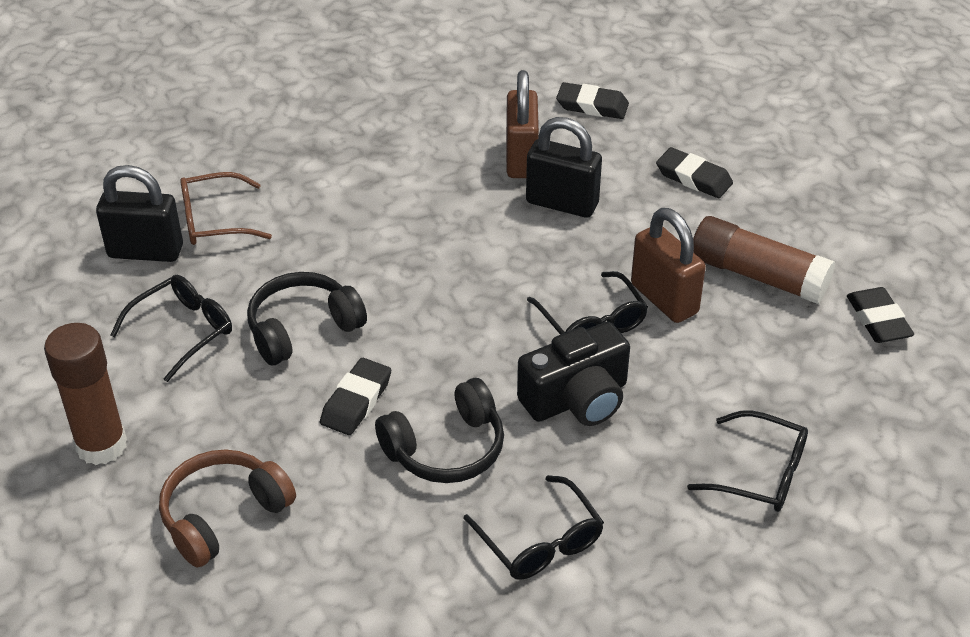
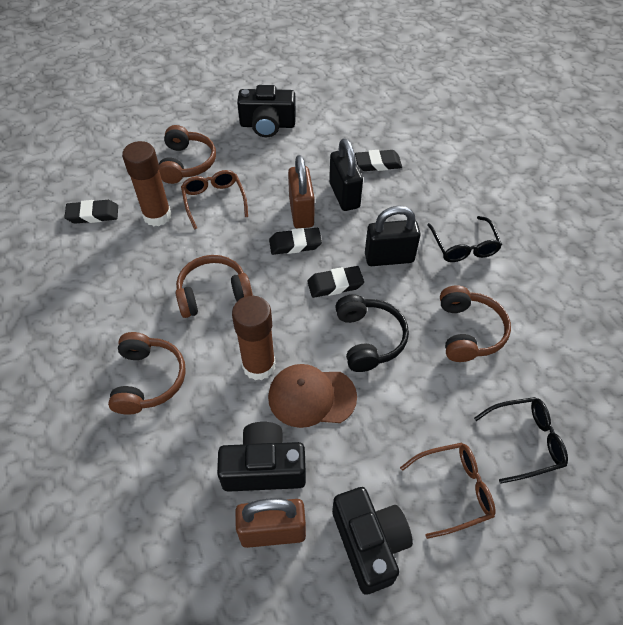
black camera: [517,321,630,426] = 1 -> [217,422,306,492] [237,85,296,137] [332,487,413,595] = 3
black glasses: [110,275,232,382] [463,475,604,580] [527,271,648,335] [687,410,808,512] = 4 -> [427,216,502,262] [474,397,568,484] = 2
black headphones: [247,272,367,365] [375,378,504,483] = 2 -> [335,294,409,372] = 1
brown cap: none = 0 -> [268,364,357,428] = 1
brown glasses: [180,172,272,245] = 1 -> [181,170,248,230] [400,442,495,539] = 2
brown headphones: [159,449,296,568] = 1 -> [108,332,186,415] [159,125,216,184] [176,255,253,318] [440,285,511,362] = 4

